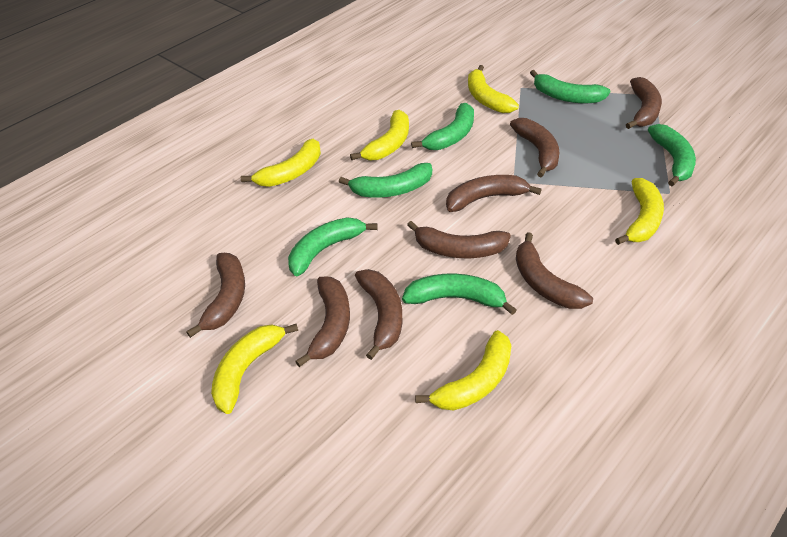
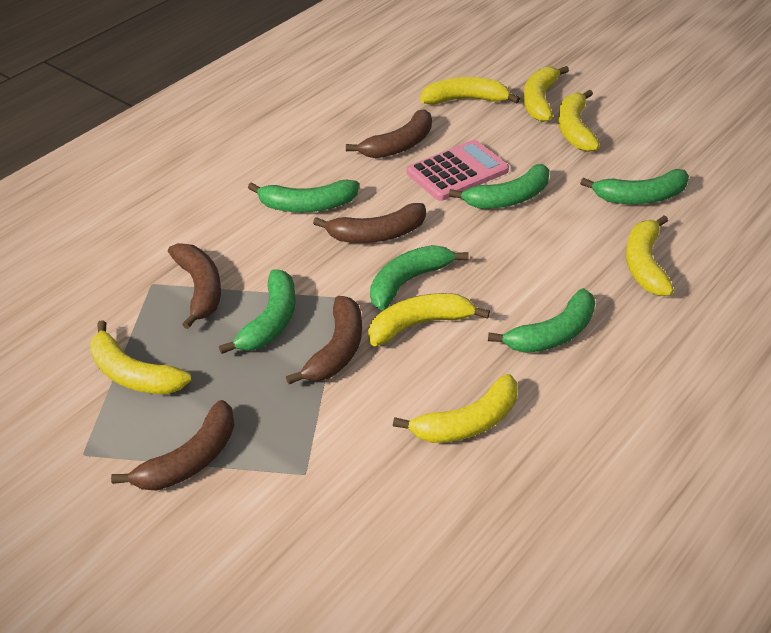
brown banana: [186,253,245,338] [295,277,350,367] [355,269,402,360] [407,221,511,258] [446,175,542,212] [510,118,559,177] [516,232,593,309] [626,77,662,129] = 8 -> [111,400,234,490] [168,243,221,329] [286,296,362,384] [313,203,426,243] [346,109,432,158] = 5
pink calculator: none = 0 -> [407,140,509,201] = 1
yellow banana: [211,324,298,414] [241,139,321,187] [350,110,409,160] [415,330,512,410] [468,65,519,113] [615,178,664,245] = 6 -> [90,320,191,394] [368,293,490,346] [393,374,518,443] [420,77,520,105] [523,66,569,122] [558,90,600,152] [626,216,674,296] = 7

